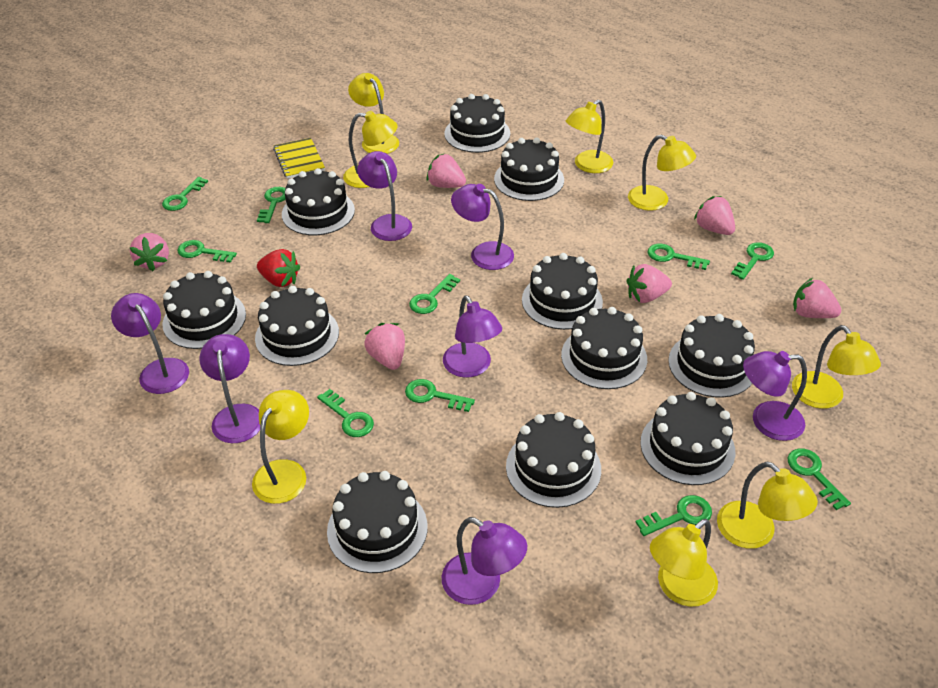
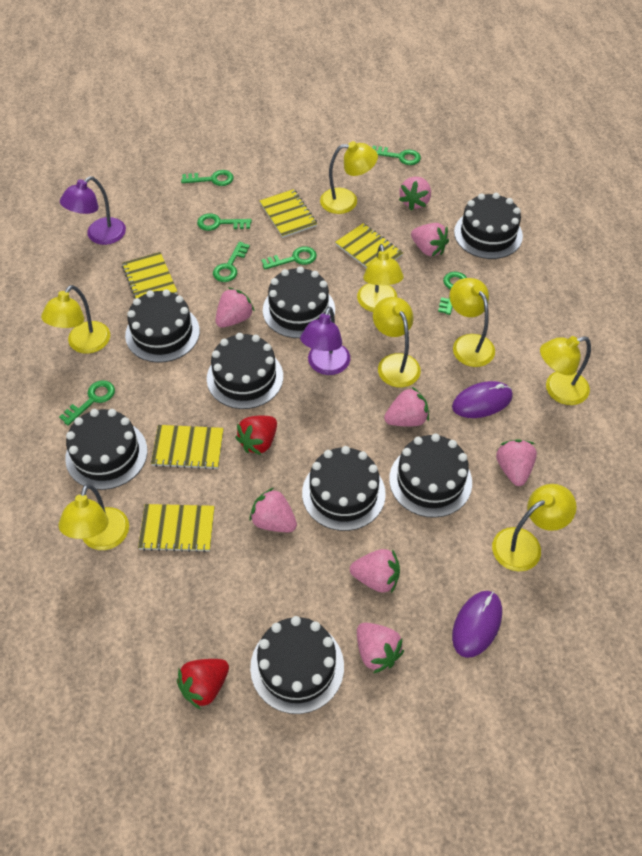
black cake: [162,271,246,349] [255,286,339,366] [282,168,355,236] [327,471,428,573] [445,94,510,153] [494,138,564,201] [506,412,601,508] [522,253,603,330] [561,307,647,389] [640,392,735,485] [668,314,755,398] = 11 -> [65,409,148,490] [125,289,200,363] [207,333,283,409] [250,616,344,714] [263,266,335,338] [302,446,386,531] [389,434,472,518] [454,193,523,259] = 8
green key: [162,177,208,211] [177,240,237,263] [257,187,286,223] [317,389,374,437] [405,379,475,412] [409,274,460,314] [635,495,712,536] [648,244,710,270] [731,242,774,280] [788,449,851,510] = 10 -> [59,380,115,426] [181,170,234,186] [197,213,252,231] [213,242,250,282] [261,246,317,270] [373,146,421,165] [438,272,467,315] = 7
pink strawberry: [130,233,169,271] [364,323,405,370] [427,153,466,188] [626,264,672,303] [694,196,735,235] [793,278,841,318] = 6 -> [215,287,255,328] [249,488,297,532] [350,549,400,593] [357,623,404,673] [384,387,429,426] [399,177,431,210] [411,223,449,256] [496,439,537,486] = 8
purple lamp: [111,293,189,394] [199,334,260,443] [357,151,412,241] [442,517,527,605] [443,295,502,378] [451,184,514,270] [743,351,807,441] = 7 -> [60,176,126,245] [300,307,350,375] = 2
purple mouse: none = 0 -> [452,381,513,418] [452,591,502,658] = 2
red strawberry: [257,249,300,287] = 1 -> [177,659,229,709] [235,416,277,455] = 2
yellow notebook: [273,138,325,179] = 1 -> [122,252,177,299] [138,504,215,552] [151,425,224,469] [259,189,317,238] [335,223,403,268] = 5

